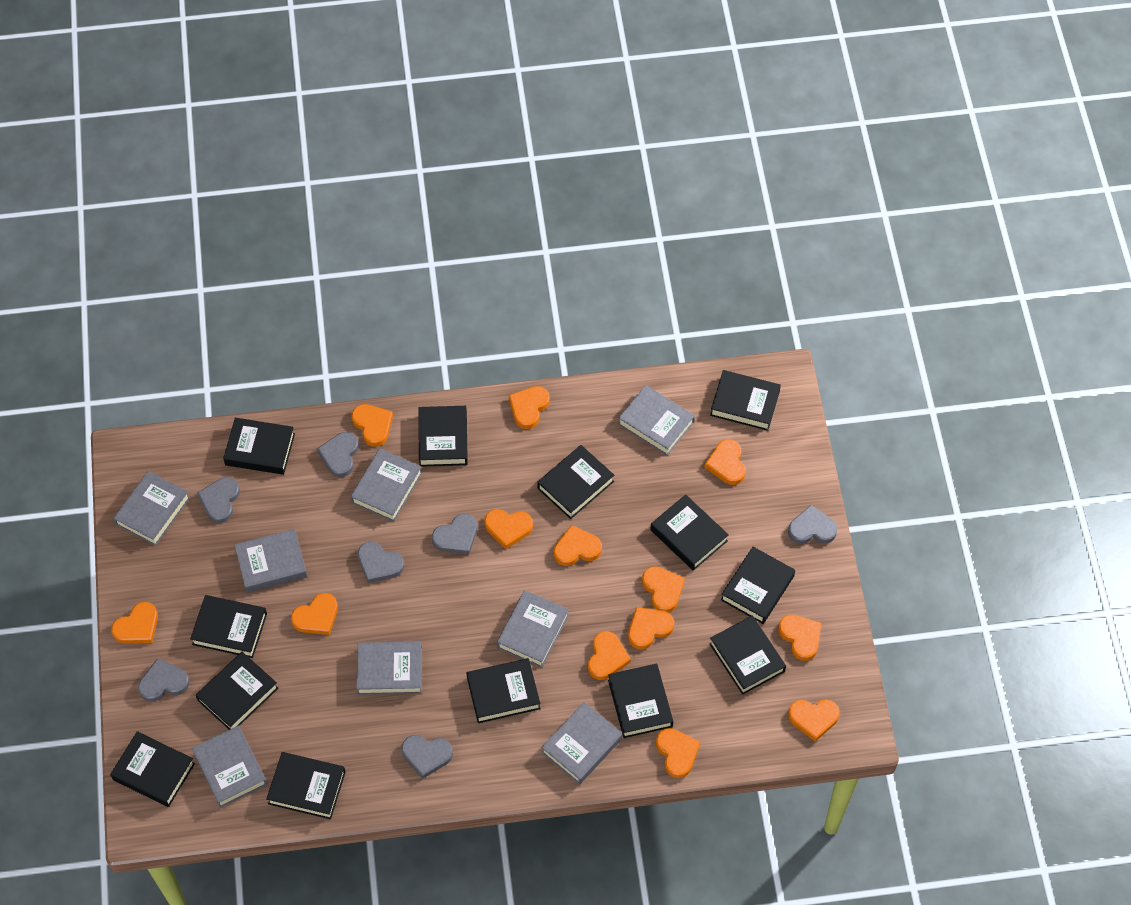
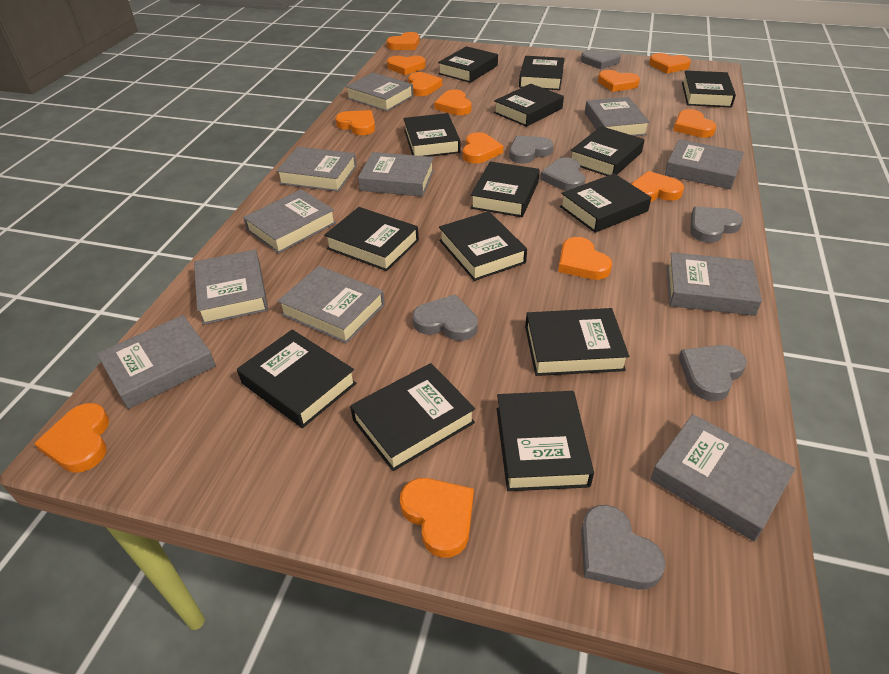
black book: [110,731,195,807] [190,595,267,658] [196,652,278,730] [223,418,295,475] [266,752,346,819] [419,406,468,467] [466,658,541,723] [537,445,614,519] [608,664,673,738] [650,494,729,571] [709,615,786,695] [710,370,781,431] [721,547,795,624] = 13 -> [237,329,356,428] [324,207,419,271] [350,363,475,471] [403,113,460,157] [438,46,498,83] [439,211,527,281] [471,161,540,217] [494,84,564,127] [497,391,594,491] [519,56,565,90] [525,308,629,376] [560,173,651,233] [571,126,645,176] [682,70,736,108] = 14
grey book: [113,471,190,546] [192,726,267,808] [234,529,308,593] [350,448,422,522] [356,641,422,695] [497,590,569,668] [541,702,622,785] [618,385,695,455] = 8 -> [97,315,216,409] [194,250,268,325] [243,189,336,254] [276,147,357,192] [278,266,385,344] [346,72,414,111] [358,152,434,197] [585,97,650,136] [650,414,796,542] [664,139,744,189] [667,252,762,316] = 11

